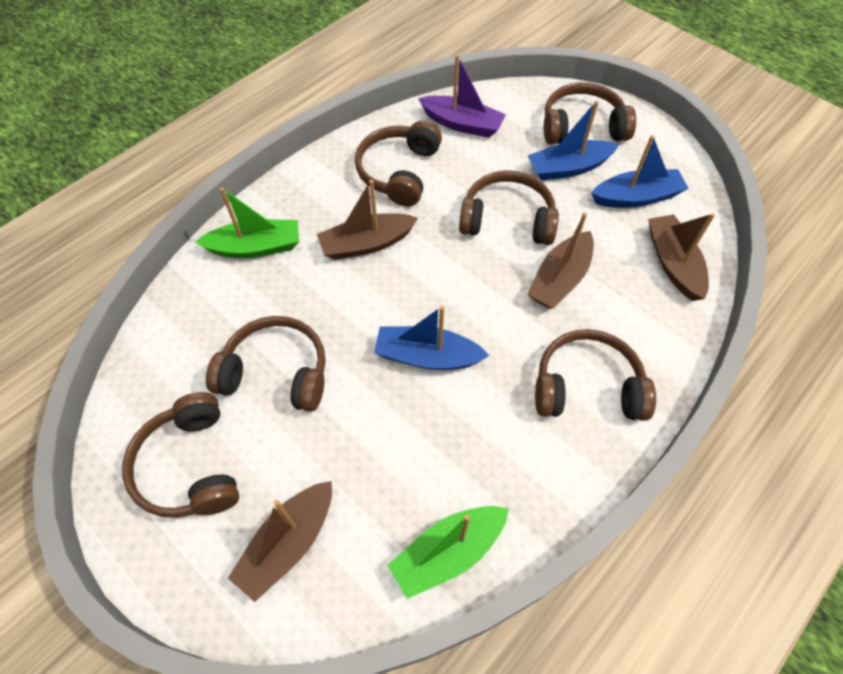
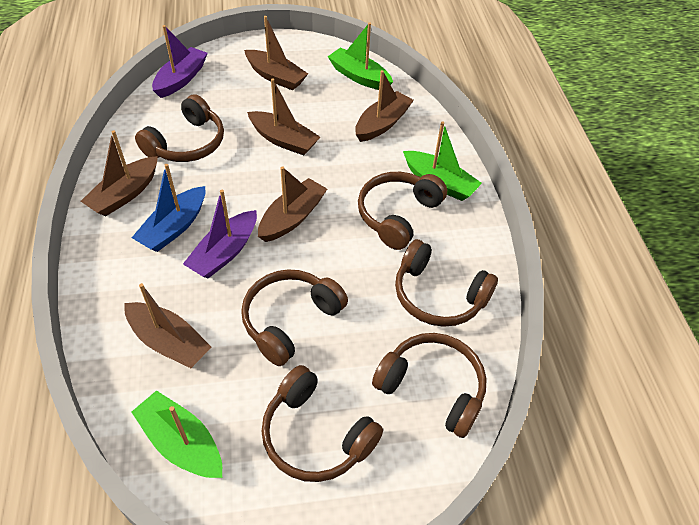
blue boat: [374,306,490,370] [528,101,619,181] [591,135,688,208] = 3 -> [132,164,206,252] = 1
brown boat: [228,481,332,602] [317,180,418,260] [527,212,594,309] [648,213,715,301] = 4 -> [81,130,158,216] [124,283,212,368] [244,16,308,90] [247,79,320,156] [258,166,327,242] [355,70,414,142] = 6
green boat: [195,187,299,258] [388,506,509,599] = 2 -> [131,390,222,478] [328,22,393,90] [403,121,482,201] = 3
purple boat: [418,55,506,138] = 1 -> [152,25,208,98] [183,190,257,278] = 2

